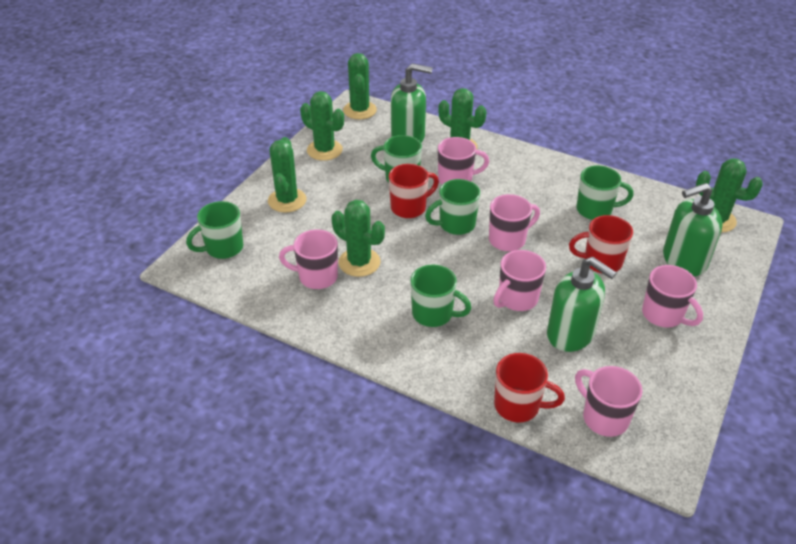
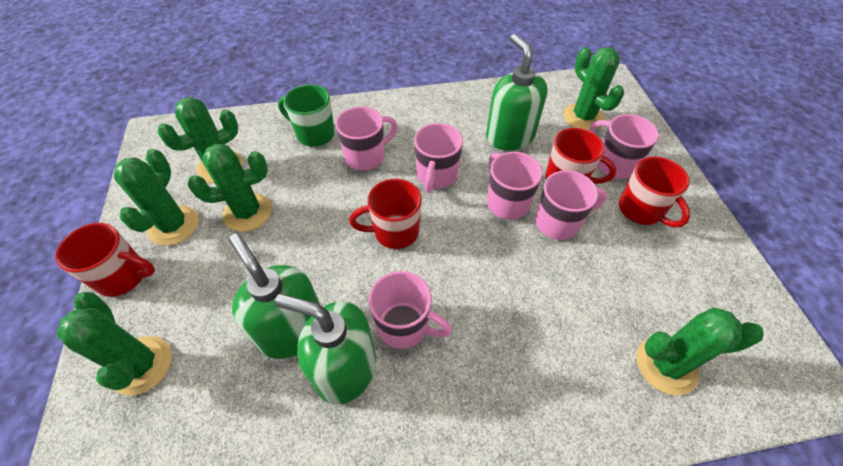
green mug: [186,201,244,259] [371,135,422,183] [410,264,471,327] [425,179,480,235] [576,165,634,220] = 5 -> [278,84,335,147] = 1
red mug: [389,164,439,218] [494,353,565,422] [569,215,633,274] = 3 -> [55,223,155,297] [349,179,422,249] [545,128,616,184] [619,157,690,227] = 4

